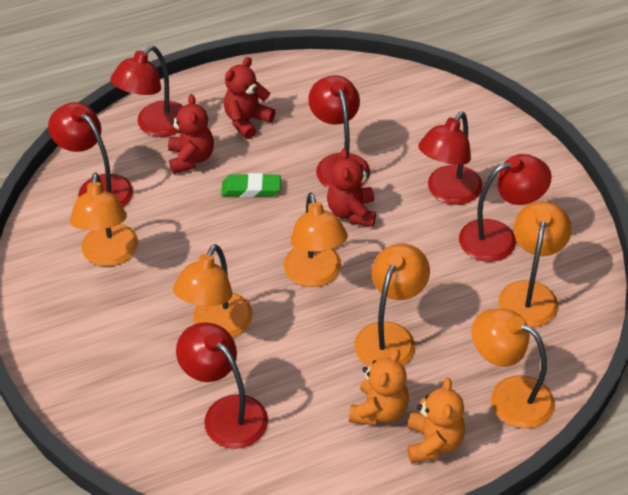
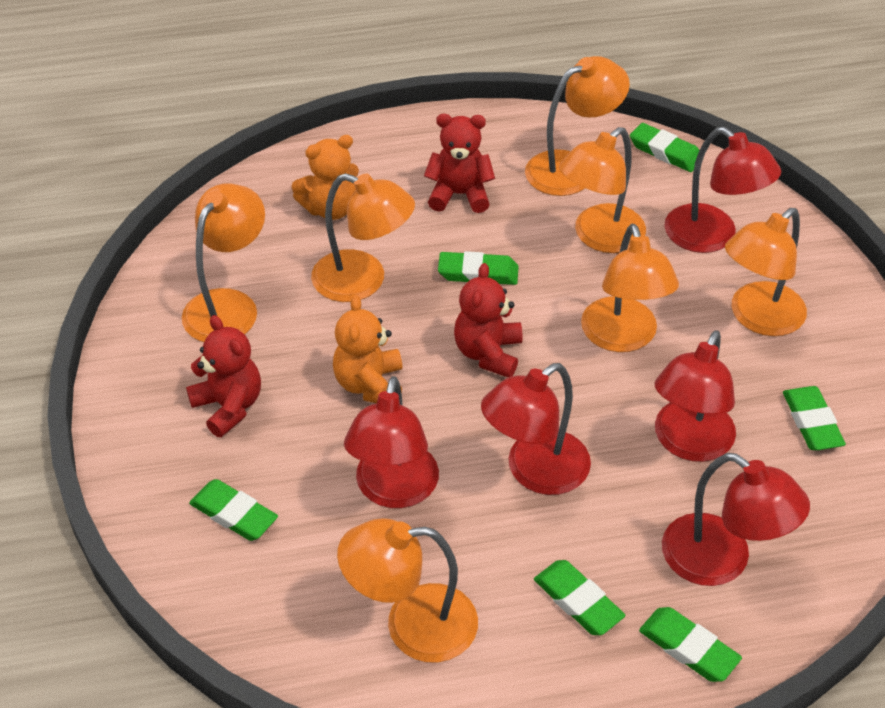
green eraser: [221,173,281,197] = 1 -> [189,479,278,541] [438,251,519,285] [534,560,625,635] [630,123,699,172] [639,607,742,682] [783,386,846,450] = 6
orange lamp: [70,172,138,266] [173,244,253,338] [284,193,348,287] [354,244,430,367] [472,308,555,429] [498,201,572,327] = 6 -> [182,183,265,342] [311,173,415,302] [337,518,478,663] [525,56,630,196] [559,127,646,253] [581,224,679,352] [725,208,807,336] = 7
red lamp: [48,102,133,207] [110,46,183,137] [176,322,268,449] [308,75,370,188] [418,112,483,205] [459,154,552,262] = 6 -> [344,376,439,508] [481,363,591,495] [655,330,736,462] [662,453,810,586] [664,127,781,253] = 5

